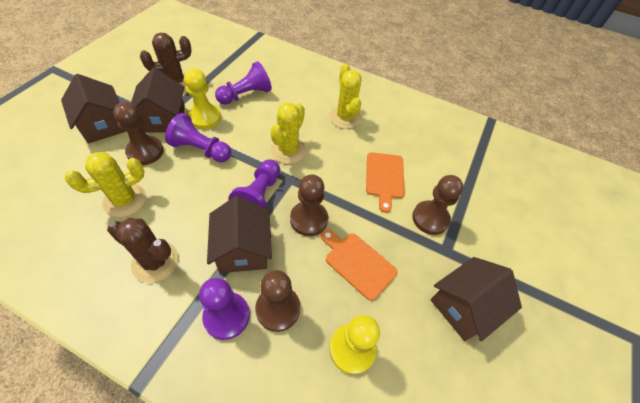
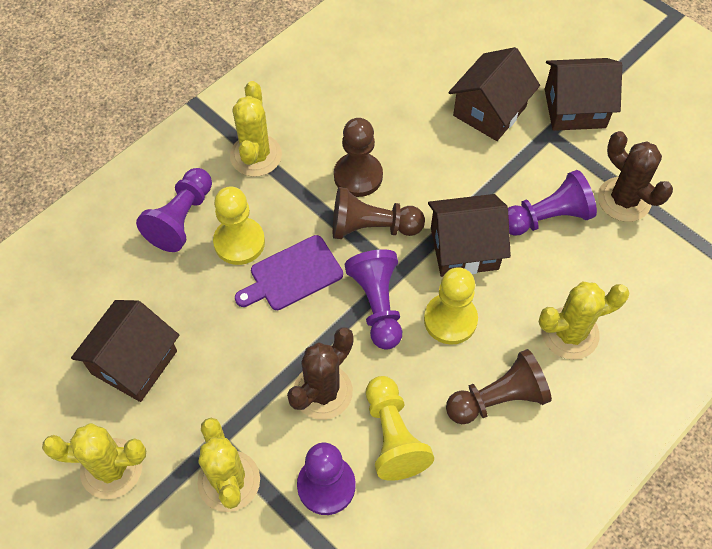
brown pawn: [113,102,164,165] [255,270,300,332] [290,174,328,236] [412,175,464,235] = 4 -> [333,187,425,239] [334,118,383,197] [446,349,552,424] = 3
orange cutting board: [321,229,397,301] [366,152,405,213] = 2 -> none = 0
purple cutting board: none = 0 -> [235,235,343,310] = 1
yellow cactus: [65,152,146,217] [271,103,306,164] [329,64,362,129] = 3 -> [42,423,146,499] [197,418,260,512] [230,81,282,177] [539,281,630,360] = 4
yellow pawn: [184,68,221,129] [329,315,380,375] = 2 -> [213,186,265,265] [366,376,434,481] [424,267,478,345] = 3

